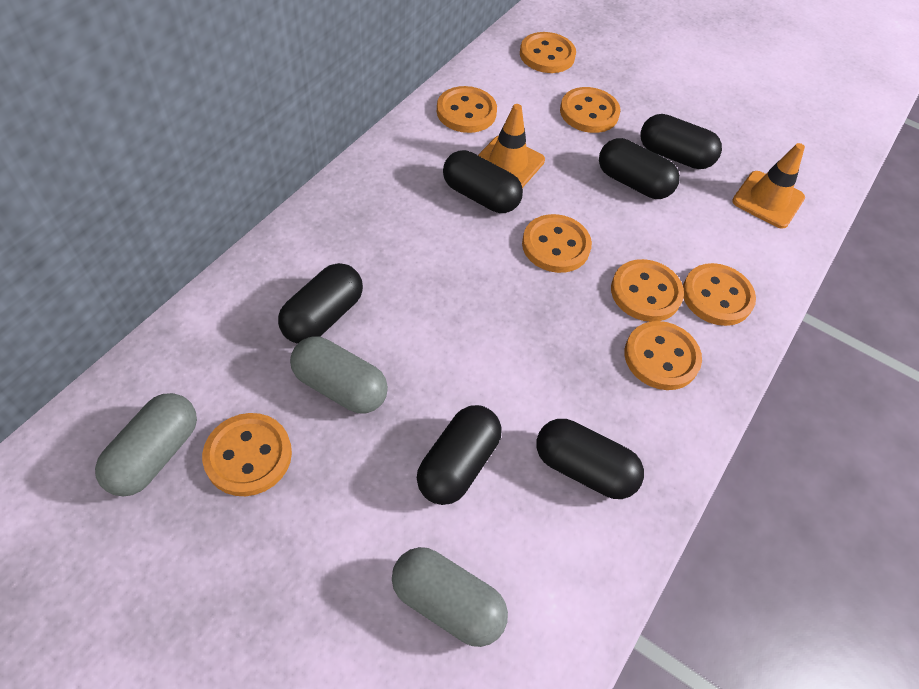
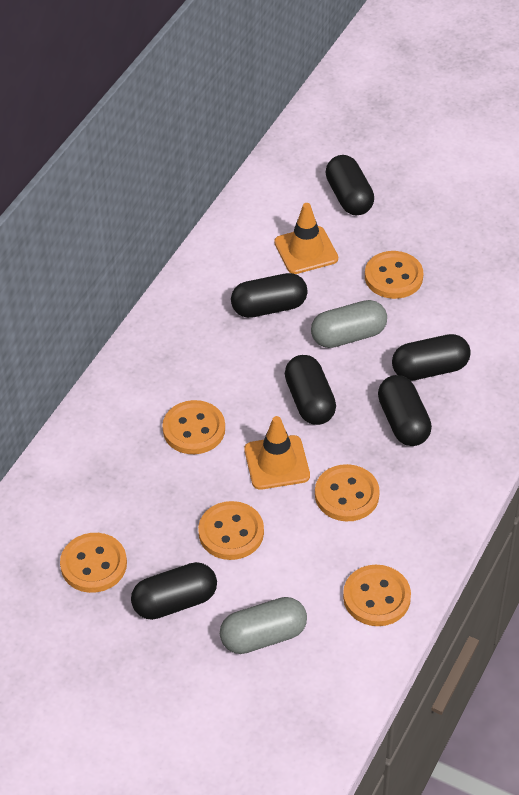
grey capsule: [95,393,197,496] [290,336,388,414] [392,547,508,647] = 3 -> [220,597,307,654] [311,300,387,348] = 2
orange button: [202,413,292,496] [437,86,497,133] [520,32,576,73] [522,214,592,273] [560,87,620,133] [611,259,684,322] [624,321,702,390] [683,263,756,326] = 8 -> [60,533,127,593] [162,400,225,454] [198,501,264,560] [315,464,380,522] [343,565,411,626] [365,251,423,299] = 6

